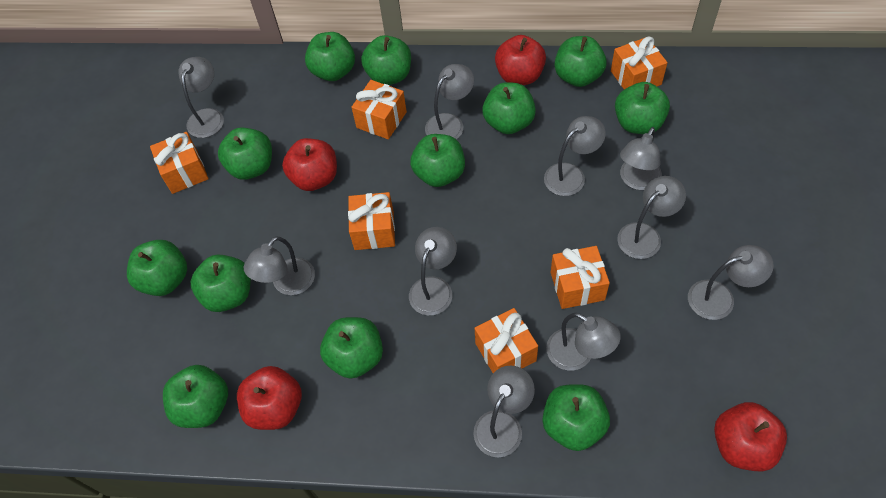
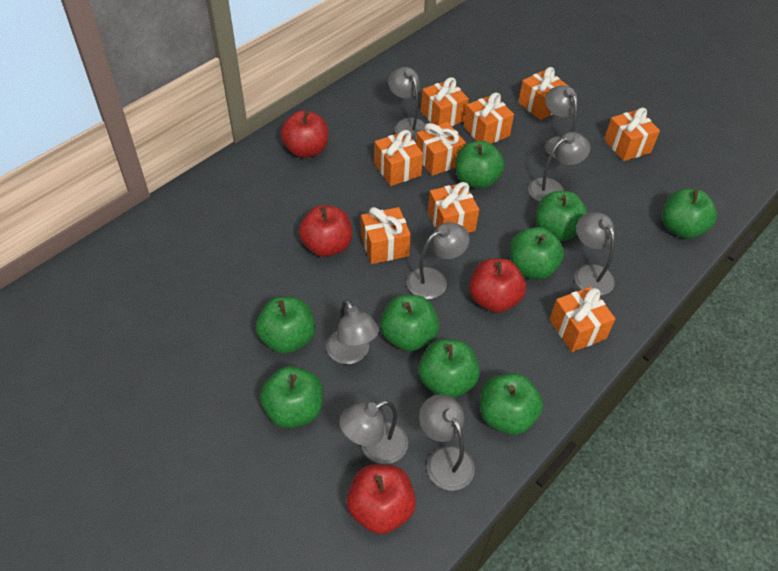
green apple: [127,240,187,296] [163,365,228,428] [191,255,251,312] [218,127,272,180] [305,32,355,81] [320,317,383,379] [361,35,411,85] [410,134,465,187] [482,82,536,134] [543,384,610,451] [555,36,607,87] [615,82,670,134] = 12 -> [256,297,315,354] [260,366,323,428] [380,295,439,351] [418,339,480,398] [455,141,505,189] [480,373,543,435] [509,227,564,280] [536,191,588,241] [662,189,717,239] = 9
grey lamp: [178,57,224,138] [244,236,315,295] [409,227,457,315] [425,64,474,140] [473,365,535,457] [544,116,606,196] [546,313,621,371] [617,176,686,259] [620,127,662,190] [688,245,774,320] = 10 -> [326,299,379,364] [339,400,408,464] [388,67,426,141] [406,222,469,299] [419,394,475,491] [528,132,590,202] [545,85,578,159] [574,212,615,296] = 8
orange gift: [150,132,209,194] [348,192,395,250] [351,80,407,139] [474,308,538,373] [551,246,610,309] [611,37,668,90] = 6 -> [361,207,411,264] [374,130,423,186] [416,122,466,176] [421,77,469,126] [428,182,479,233] [464,92,514,144] [518,67,568,120] [549,287,616,352] [604,108,660,161] = 9

